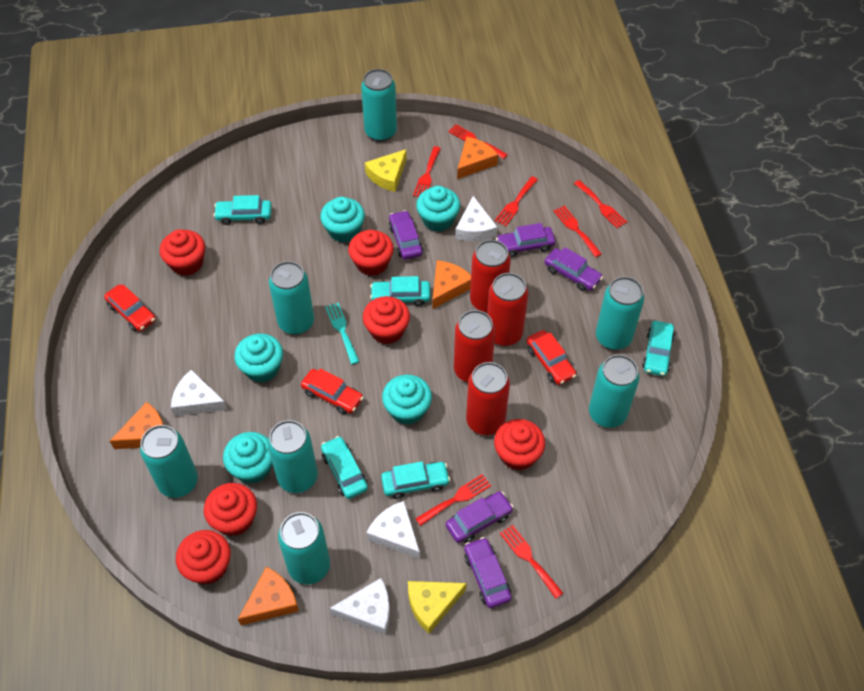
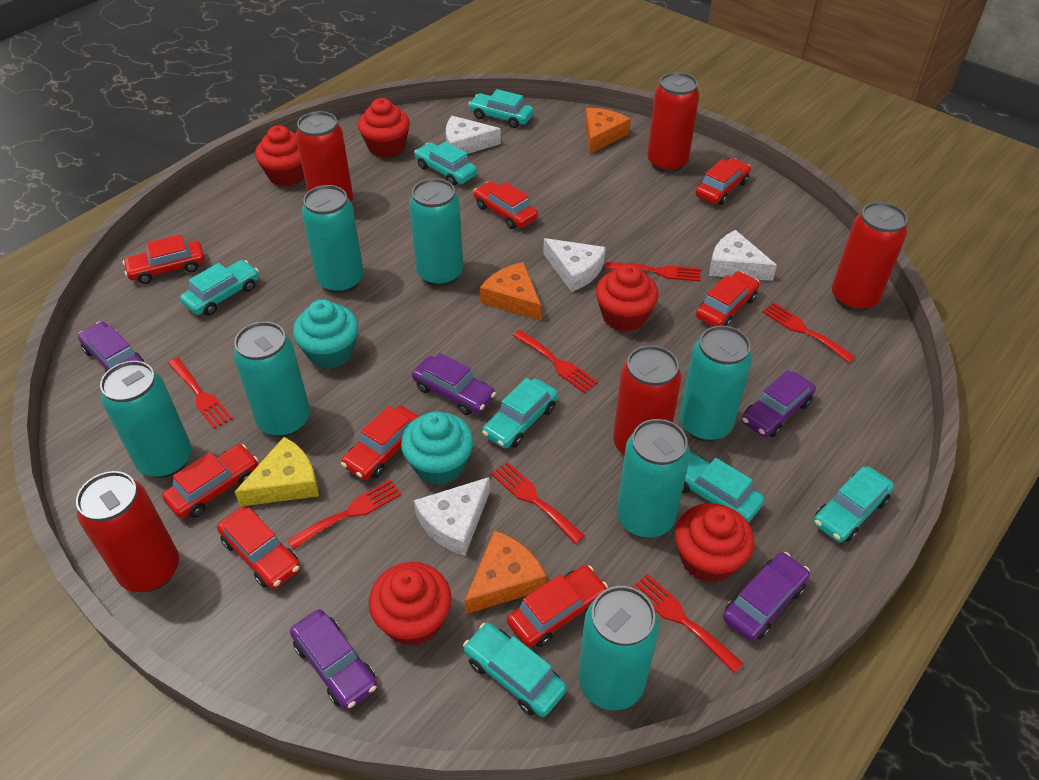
orange cheese: [110,402,164,449] [238,567,299,625] [433,260,471,309] [457,137,498,179] = 4 -> [464,530,547,614] [480,262,541,321] [585,108,631,154] = 3
red can: [454,310,495,383] [466,362,510,435] [470,240,511,313] [487,273,528,346] = 4 -> [76,471,179,592] [296,111,353,201] [613,345,681,455] [647,72,699,173] [832,202,908,311] = 5
red car: [104,284,156,332] [301,368,364,414] [526,330,576,385] = 3 -> [123,235,205,284] [162,444,258,519] [217,507,300,589] [341,406,420,480] [473,181,538,229] [507,565,608,648] [695,158,751,205] [696,271,760,327] = 8
red cupcake: [160,229,205,276] [176,530,231,585] [204,483,257,536] [348,230,394,276] [363,296,410,344] [494,419,545,470] = 6 -> [255,125,304,187] [358,98,410,158] [369,562,452,646] [596,264,659,332] [675,503,754,583] = 5
turquoise car: [214,195,272,225] [321,436,368,499] [370,276,430,306] [381,461,450,499] [642,321,675,376] = 5 -> [180,260,259,315] [414,142,477,186] [463,623,567,717] [468,89,534,128] [482,378,558,449] [682,452,764,522] [813,466,894,542] = 7
turquoise cupcake: [223,432,272,484] [234,334,283,383] [320,197,365,243] [382,375,432,425] [416,186,460,232] = 5 -> [293,300,358,369] [401,411,473,485] = 2
turquoise fork: [325,303,360,364] = 1 -> none = 0
yellow cheese: [365,149,407,192] [408,581,467,634] = 2 -> [235,437,319,507] = 1

